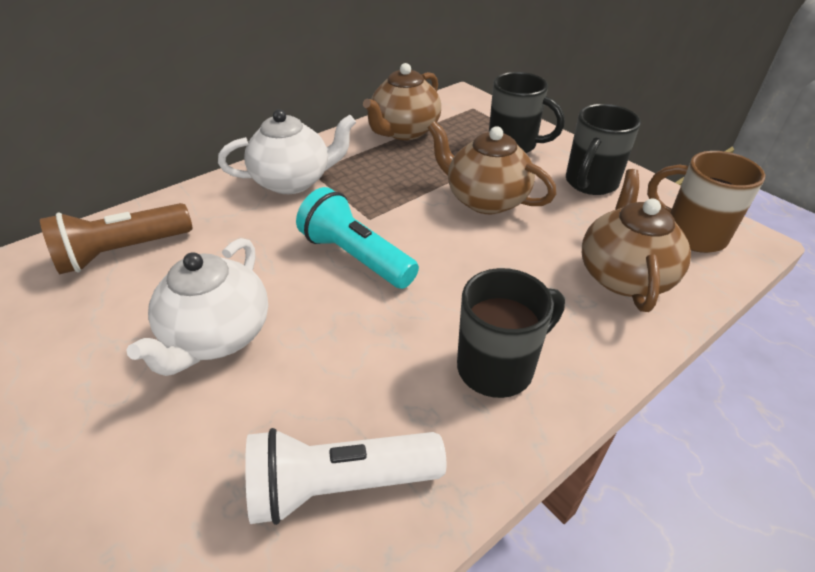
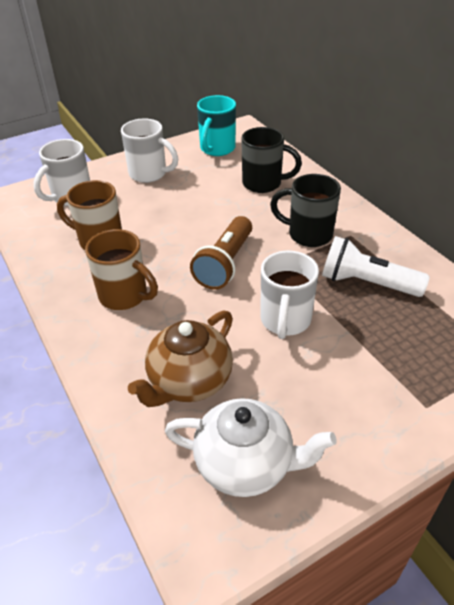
black mug: [457,268,565,398] [489,72,565,153] [566,104,641,195] = 3 -> [241,127,302,193] [270,174,341,247] = 2
brown mug: [647,151,765,253] = 1 -> [57,180,122,250] [85,229,158,310] = 2
brown teapot: [363,63,441,140] [428,121,556,214] [582,169,691,312] = 3 -> [128,311,233,407] = 1
turquoise flashlight: [296,187,419,289] = 1 -> none = 0
turquoise mug: none = 0 -> [197,95,236,156] = 1
white mug: none = 0 -> [34,139,90,206] [121,118,178,183] [260,251,319,339] = 3
white teapot: [126,238,268,376] [218,109,356,194] = 2 -> [165,398,337,497] = 1

